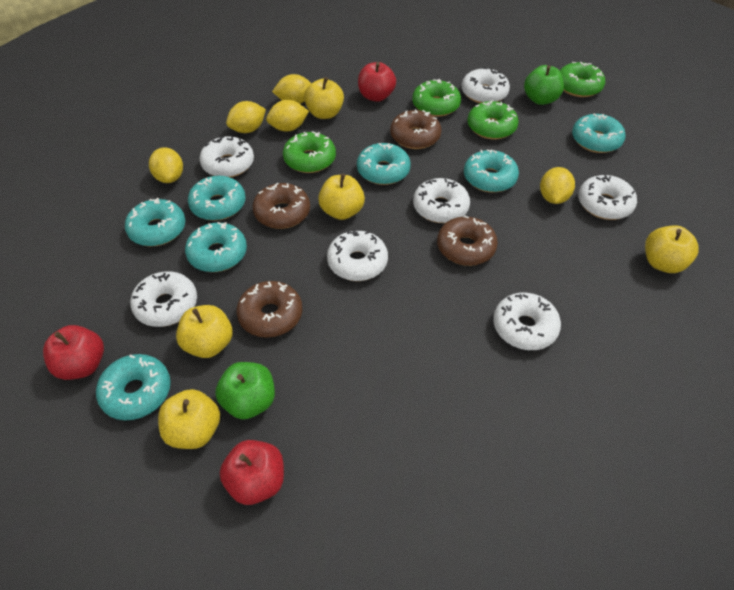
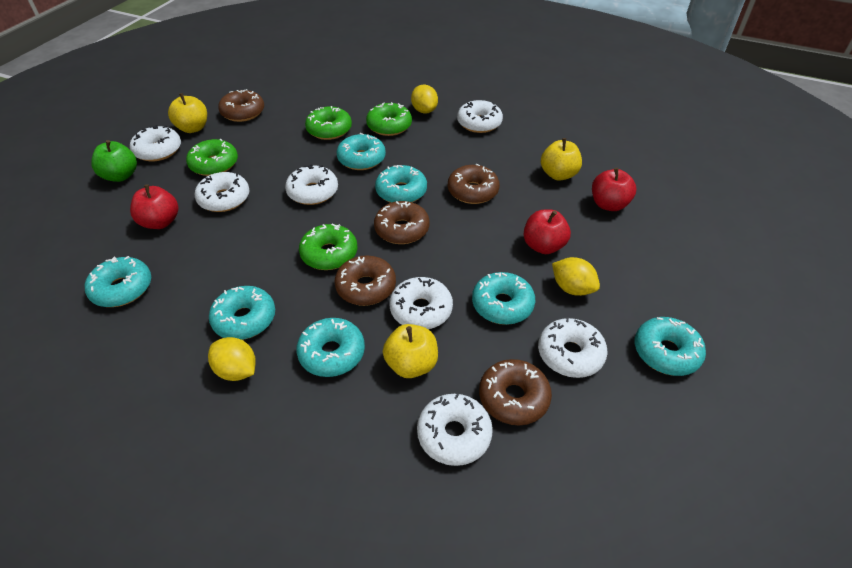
brown donut: [236,281,302,338] [252,183,310,229] [390,109,442,149] [437,215,498,266] = 4 -> [218,89,264,122] [335,255,396,306] [374,201,430,244] [448,164,500,204] [479,359,552,426] = 5
green apple: [215,362,275,419] [524,65,564,105] = 2 -> [91,140,137,182] = 1
yellow apple: [158,389,220,449] [176,305,233,358] [304,77,344,119] [318,174,365,220] [645,225,699,273] = 5 -> [168,93,207,133] [383,324,438,378] [541,138,582,180] = 3
yellow lemon: [149,147,183,183] [226,101,266,133] [266,100,309,132] [272,74,311,104] [540,167,575,204] = 5 -> [208,337,256,381] [411,85,438,114] [552,257,600,296] = 3

